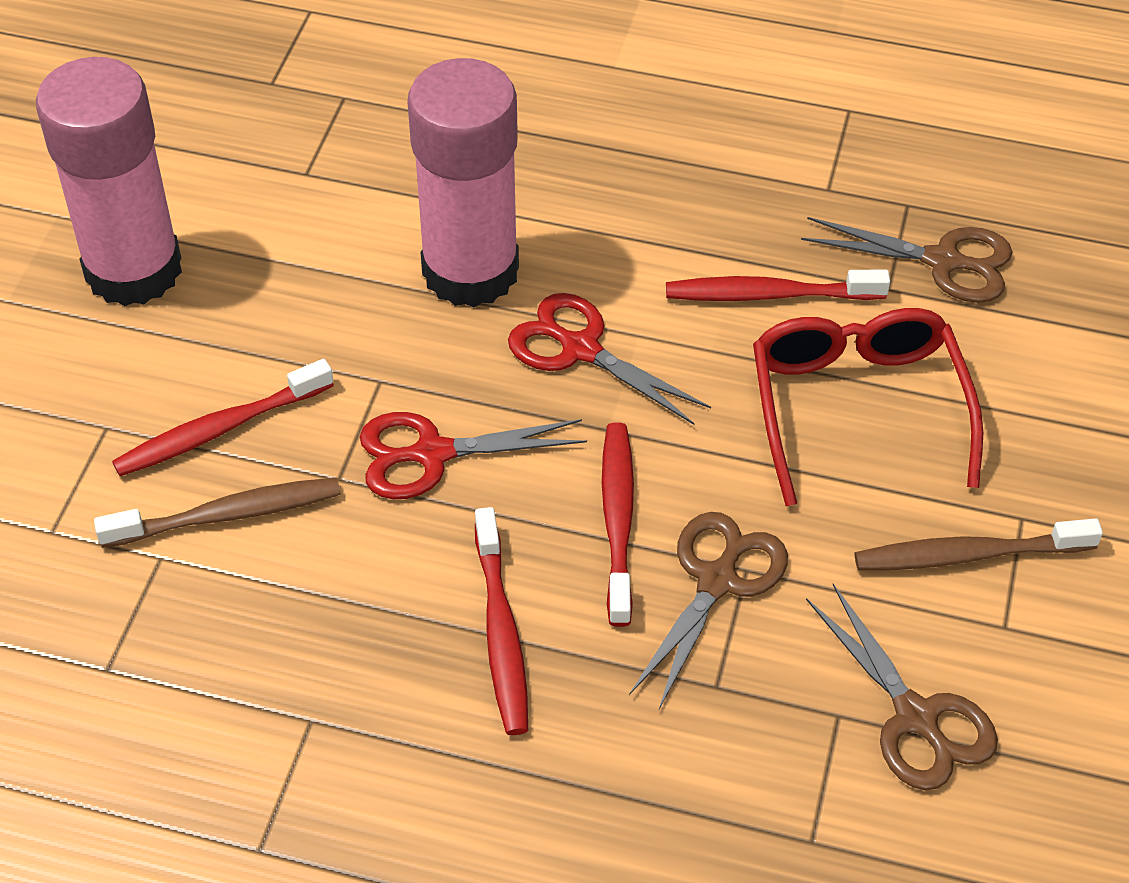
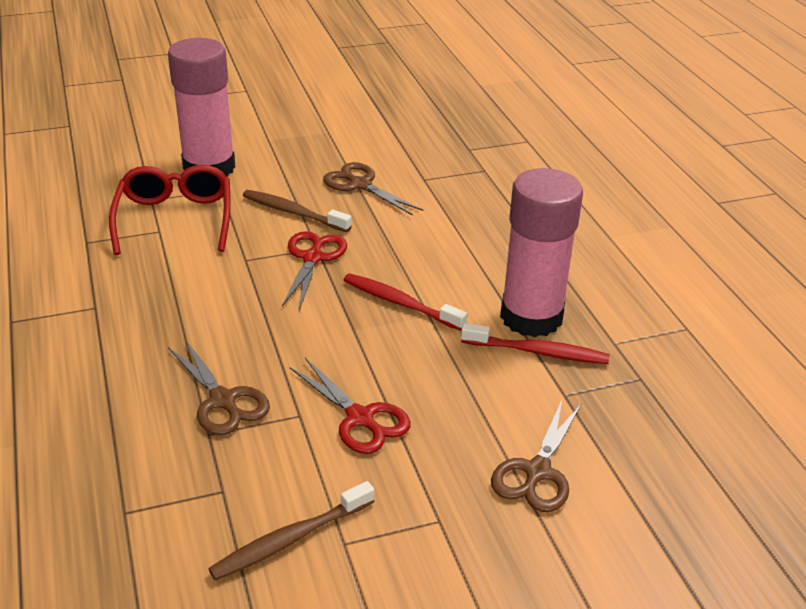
red toothbrush: [112,359,334,476] [475,507,528,735] [602,422,634,627] [666,270,890,301] = 4 -> [344,273,467,331] [461,323,609,364] = 2

